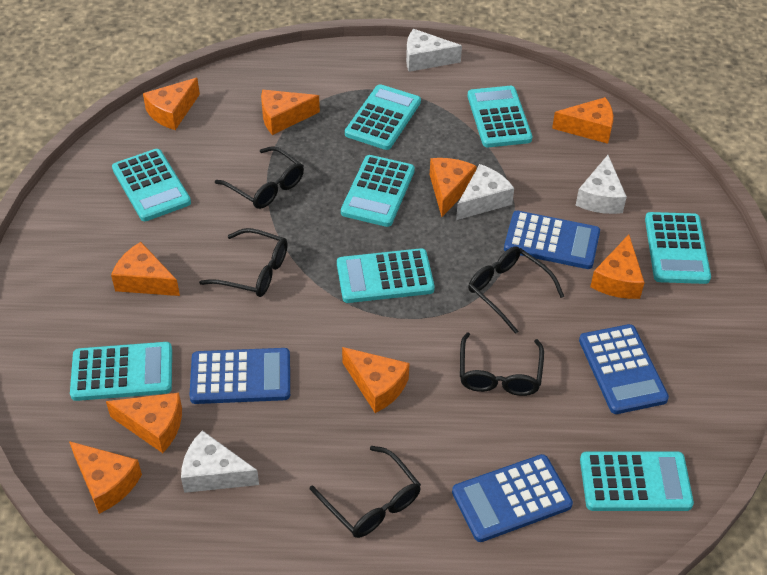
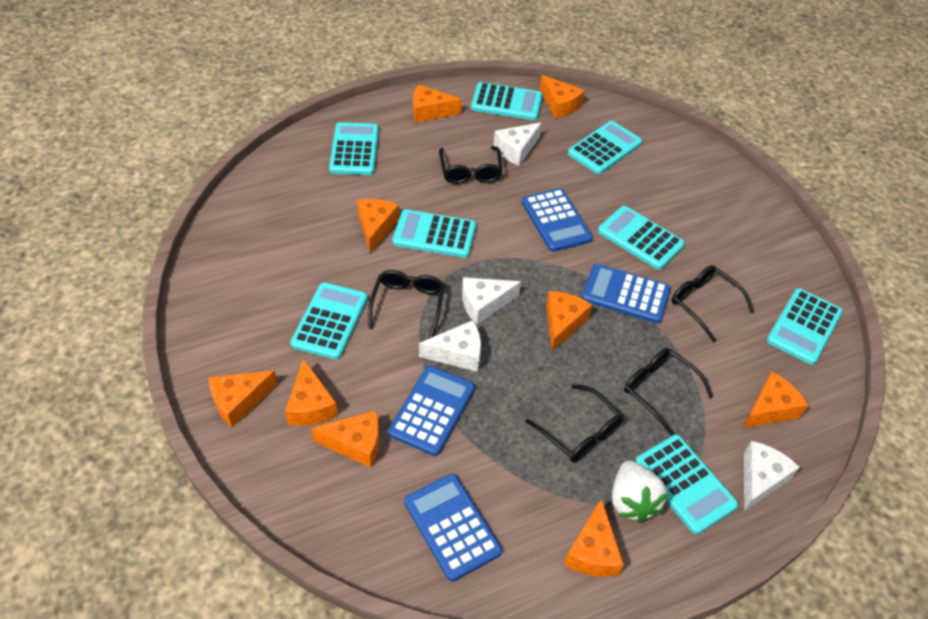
white strawberry: none = 0 -> [612,461,668,523] = 1

